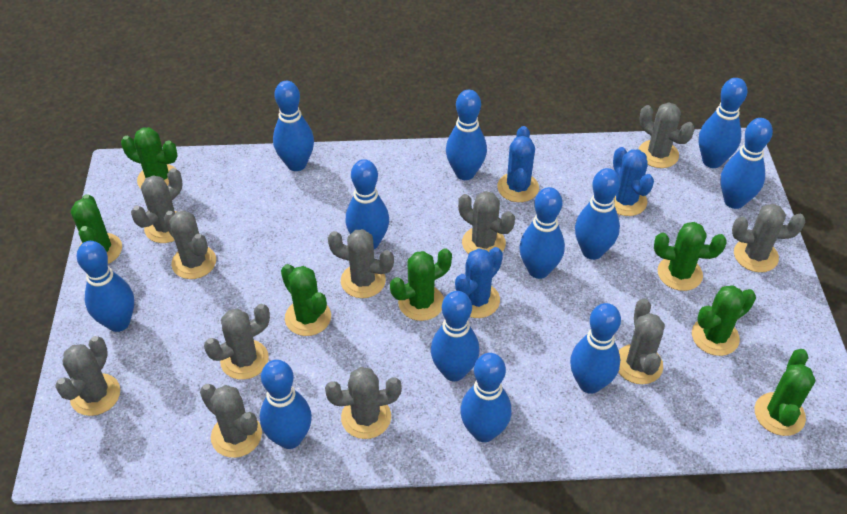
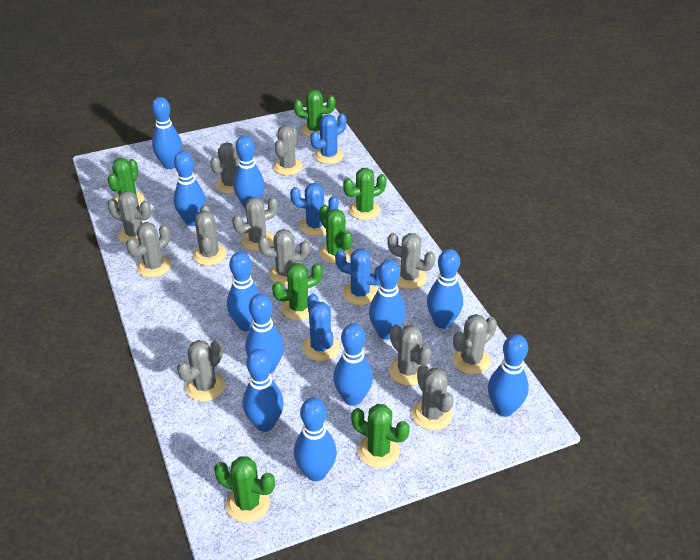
blue bowling pin: [77,241,134,332] [260,360,312,449] [273,81,314,171] [345,159,389,249] [431,291,479,381] [446,90,487,180] [460,353,511,442] [520,187,565,279] [570,303,621,394] [575,168,620,260] [698,78,747,168] [720,118,773,209] = 12 -> [152,97,182,169] [173,151,206,226] [227,252,261,332] [233,135,265,209] [243,349,284,432] [245,294,284,374] [294,398,337,481] [333,324,373,406] [369,259,406,340] [427,249,463,329] [488,334,529,417] = 11
blue cactus: [455,247,503,318] [497,126,539,202] [613,147,654,216] = 3 -> [290,183,339,236] [302,293,340,361] [310,113,346,164] [335,249,380,305] = 4
grey cactus: [55,336,120,416] [131,168,183,243] [164,210,216,279] [200,384,262,458] [204,304,270,380] [325,367,402,439] [328,229,394,298] [458,191,515,254] [619,299,665,384] [639,103,694,168] [732,204,805,272] = 11 -> [107,191,151,244] [126,222,171,278] [177,339,225,401] [193,204,227,265] [210,142,239,194] [232,197,278,251] [258,229,310,285] [273,125,303,175] [387,233,435,289] [389,324,431,385] [412,364,454,430] [452,314,497,374] = 12

